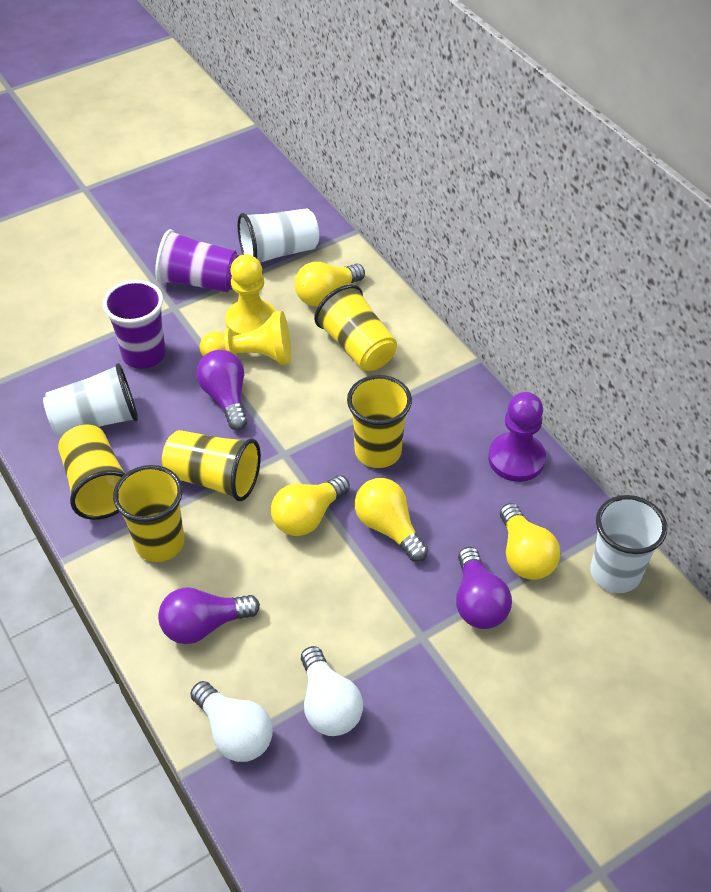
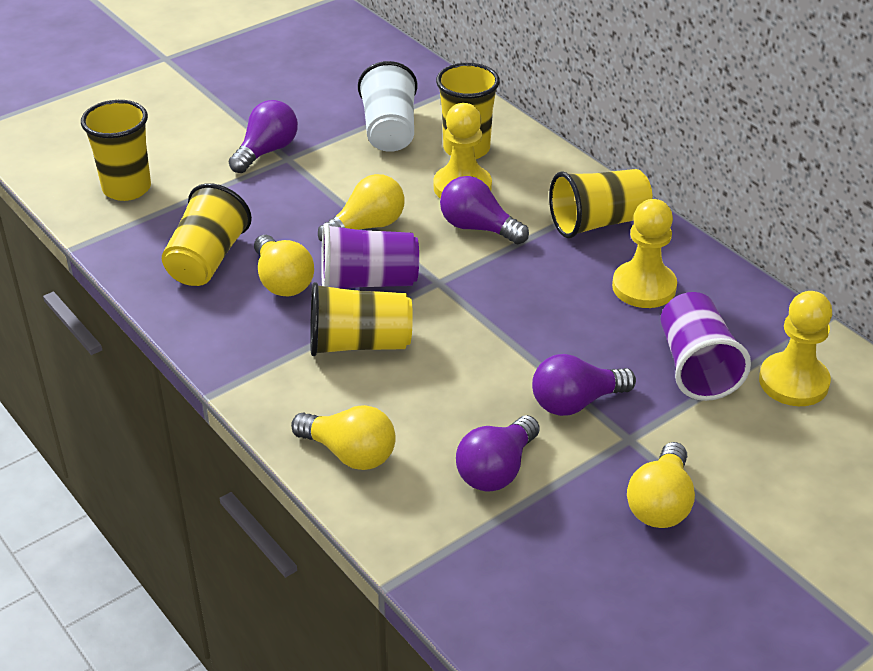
purple light bulb: [158,587,260,644] [196,350,247,430] [456,547,512,629] = 3 -> [229,100,298,173] [440,176,529,244] [456,415,540,492] [532,354,636,416] = 4
purple pawn: [488,392,546,482] = 1 -> none = 0
white cup: [43,363,138,437] [238,208,319,263] [590,495,667,593] = 3 -> [358,61,417,152] = 1
white light bulb: [190,681,273,762] [301,646,363,736] = 2 -> none = 0
yellow pawn: [200,311,291,365] [225,254,276,336] = 2 -> [434,103,492,199] [612,199,677,308] [759,291,832,406] = 3

